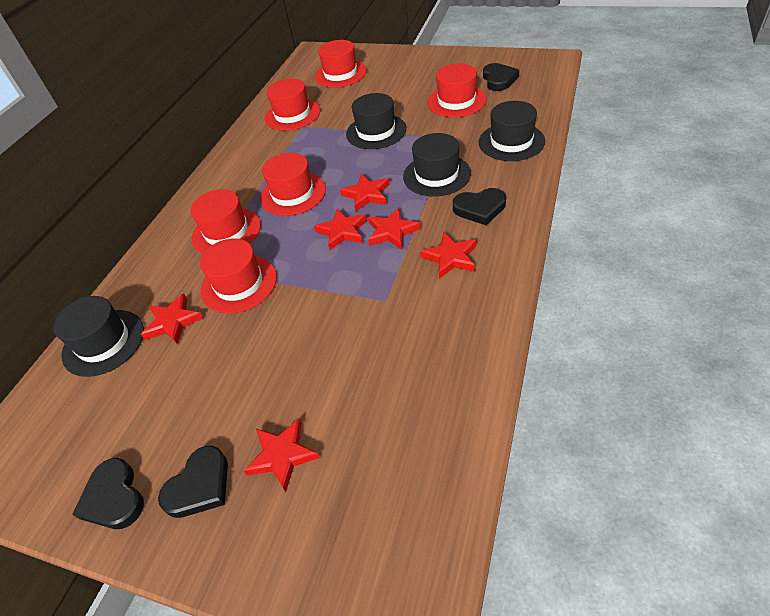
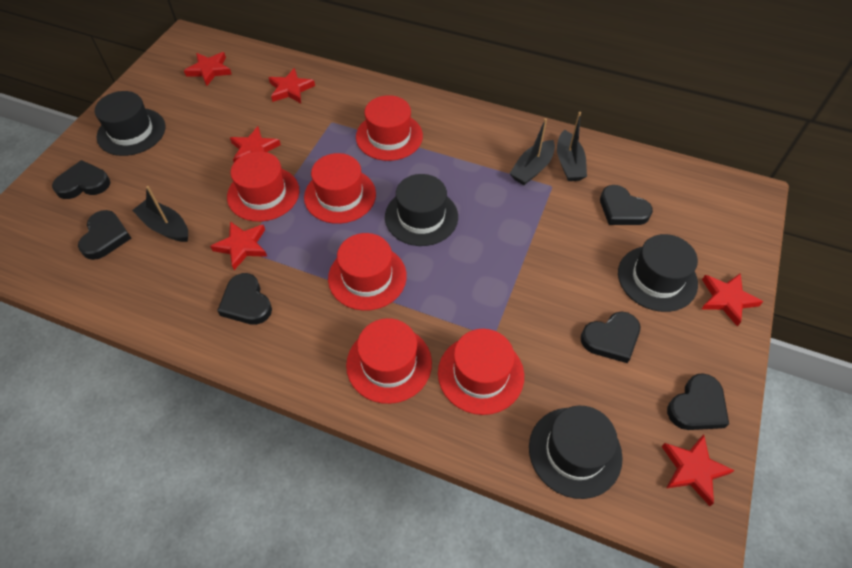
black boat: none = 0 -> [132,186,188,242] [509,118,555,185] [557,112,587,181] = 3
black heart: [72,458,144,529] [158,446,228,518] [453,188,506,225] [483,63,519,91] = 4 -> [52,160,111,199] [78,210,131,260] [217,273,272,325] [581,312,640,363] [600,185,653,225] [667,373,729,430] = 6

